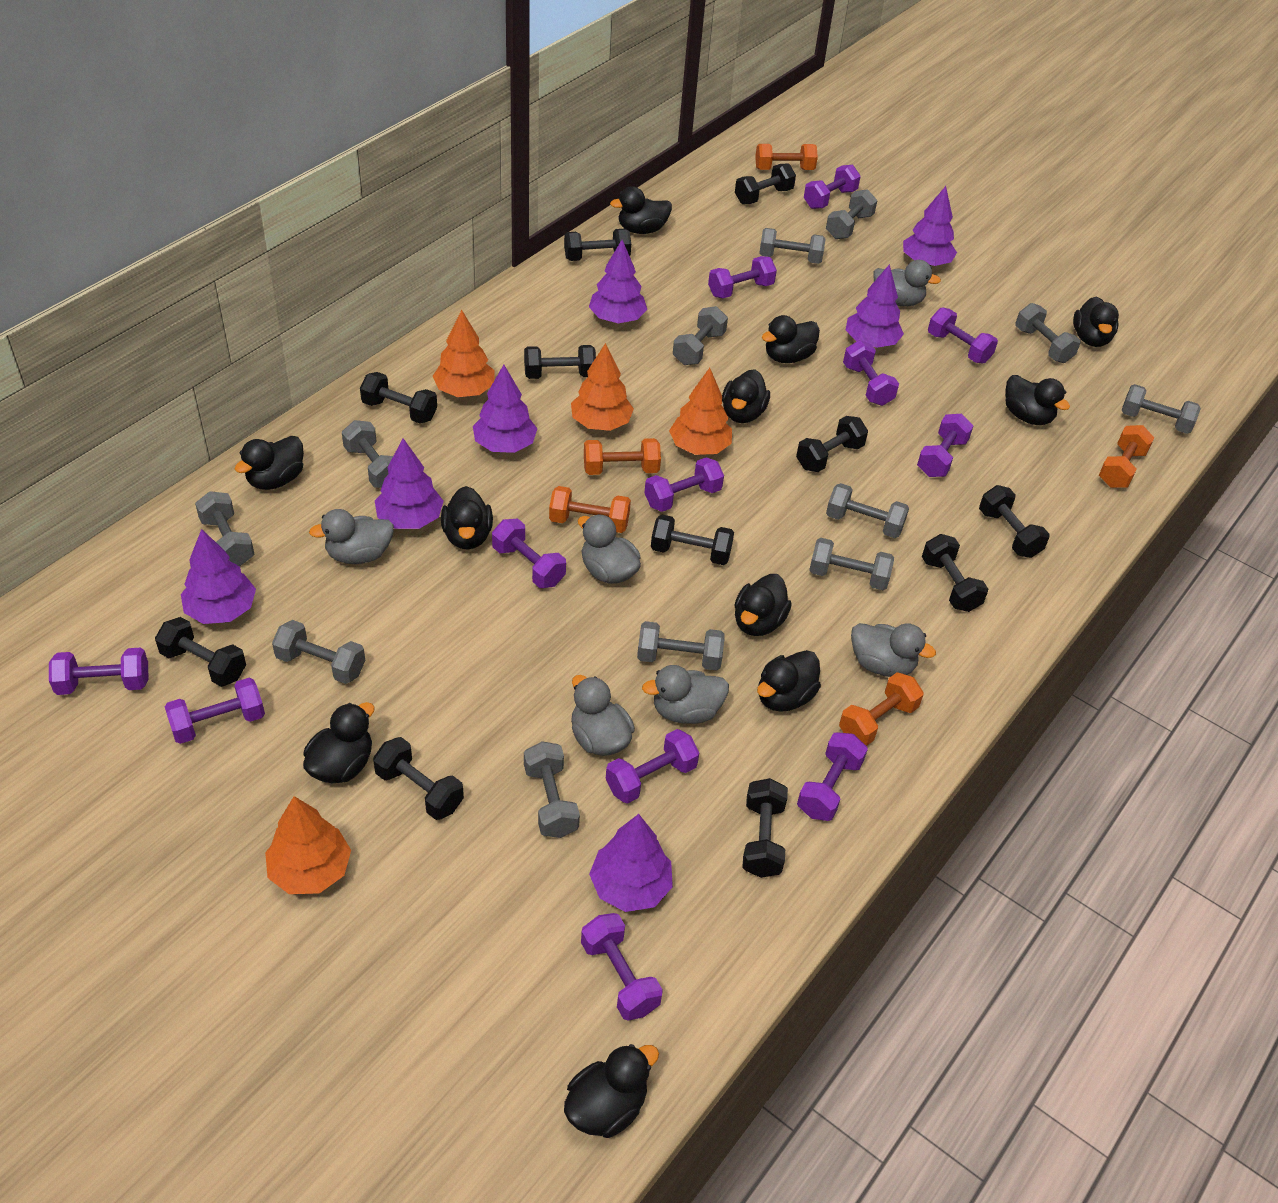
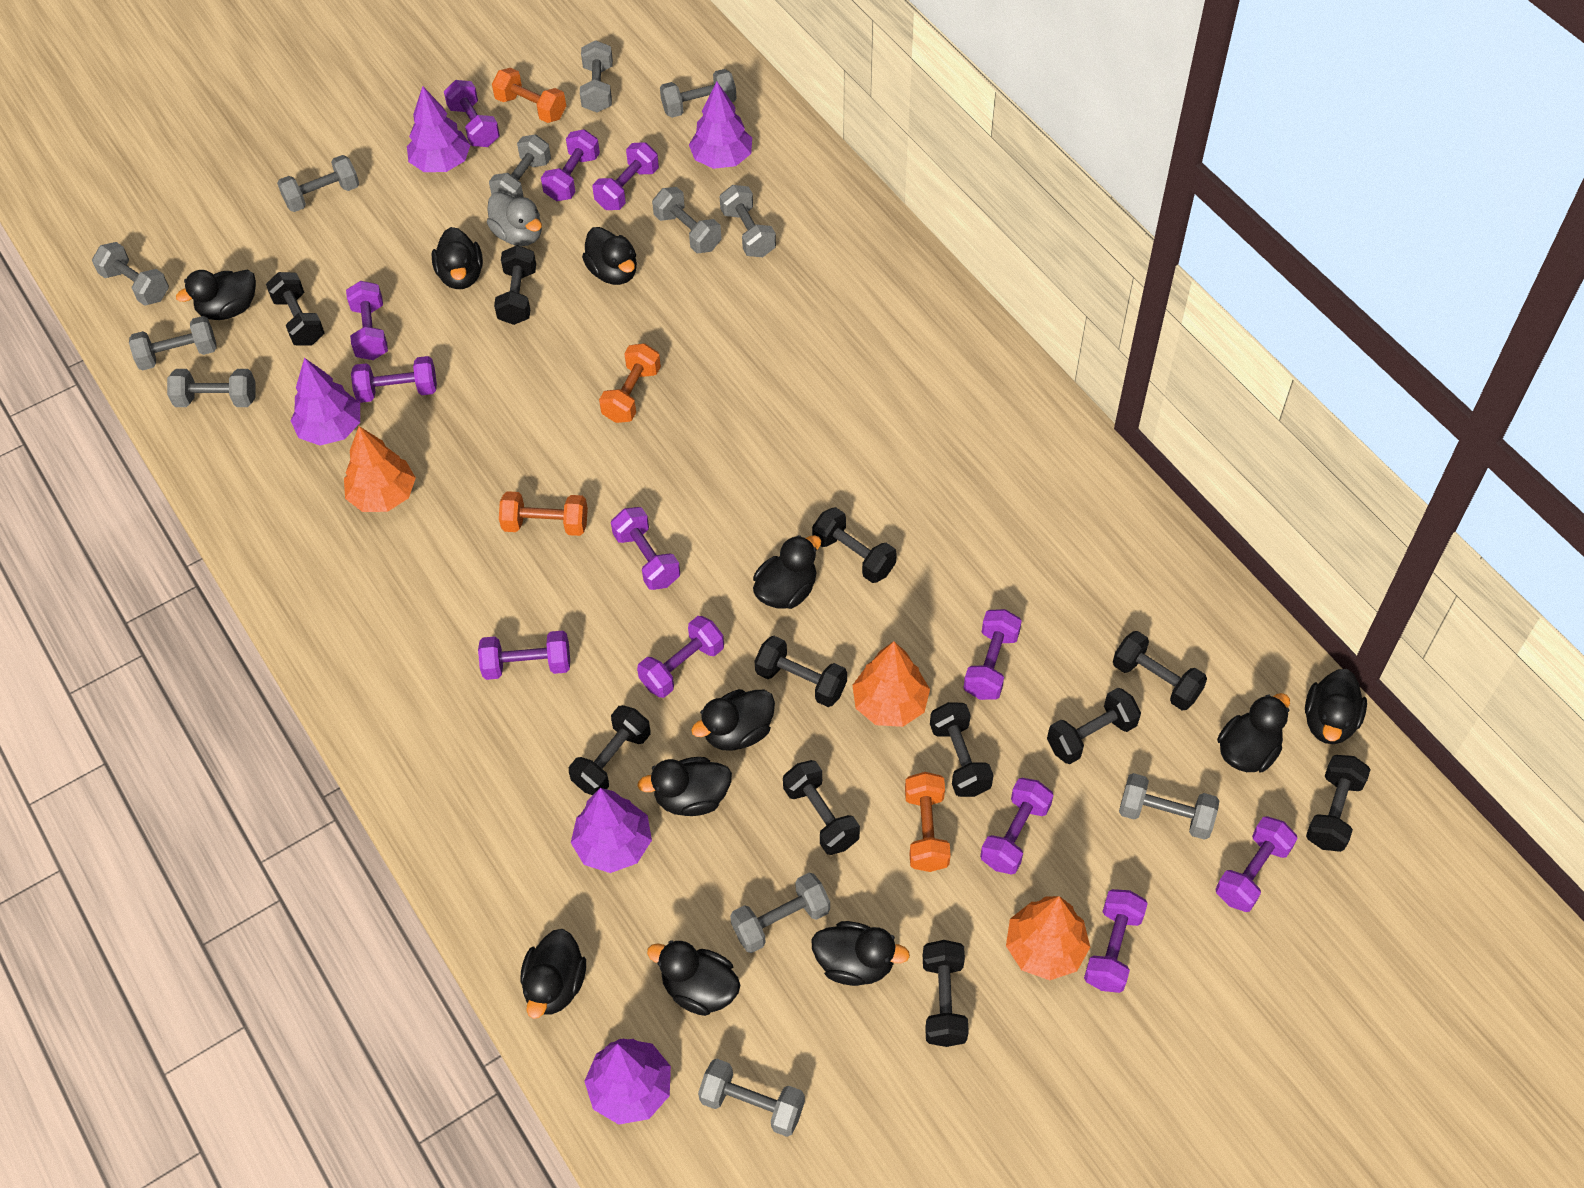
grey duck: [309,509,394,564] [571,675,635,756] [578,514,641,584] [642,665,729,724] [851,623,936,677] [874,260,941,306] = 6 -> [487,192,542,246] = 1
orange dumbbell: [549,486,631,533] [584,438,661,475] [755,144,818,170] [839,672,924,746] [1099,425,1154,488] = 5 -> [492,68,566,123] [499,491,588,536] [599,343,661,423] [905,772,951,872] = 4
orange tree: [265,796,351,894] [433,310,495,397] [571,343,634,431] [669,368,732,455] = 4 -> [344,426,416,512] [852,641,930,727] [1006,896,1090,980] = 3
purple tree: [181,529,256,624] [375,438,443,529] [473,365,538,453] [589,240,647,323] [589,814,673,912] [846,264,904,348] [903,186,957,266] = 7 -> [290,358,360,446] [407,86,470,172] [571,788,652,873] [584,1039,671,1125] [689,82,752,169] = 5

